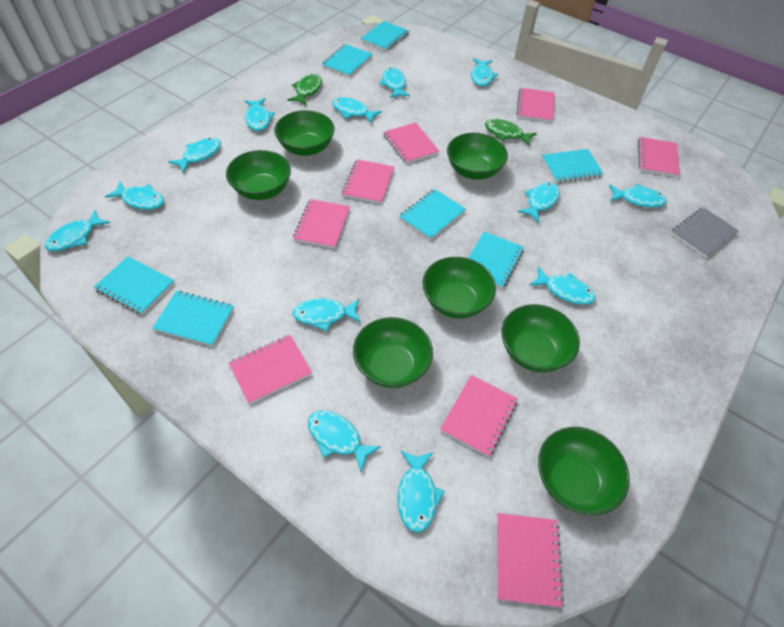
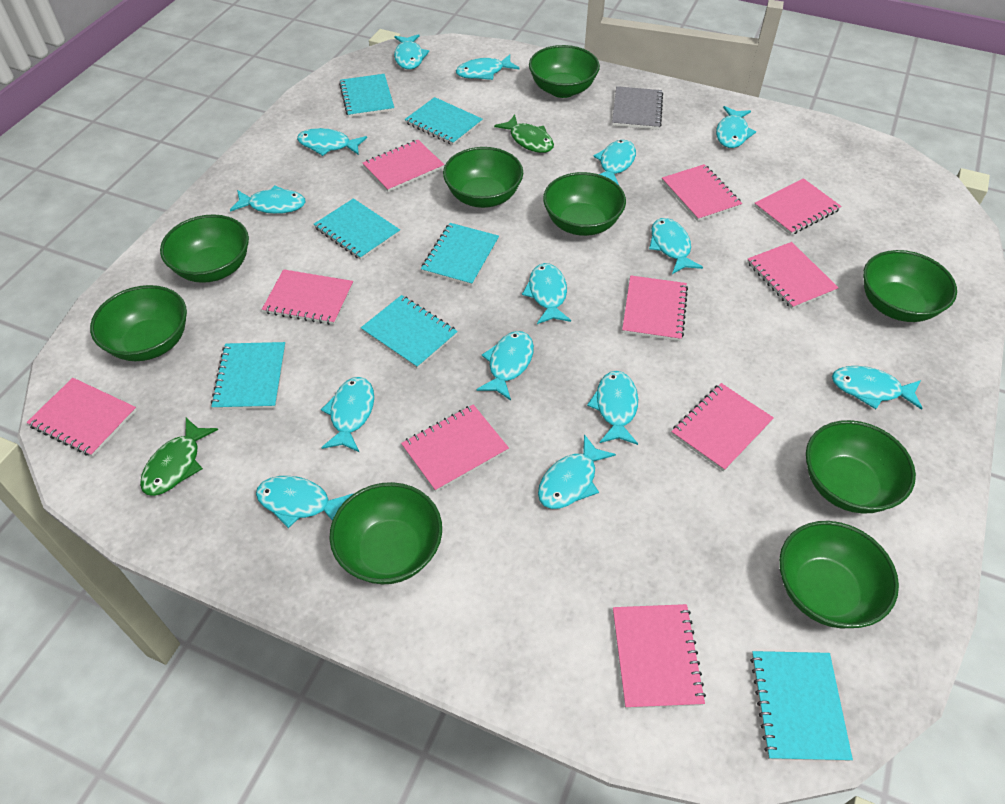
green bowl: [226,150,291,200] [274,110,335,156] [353,317,433,388] [422,257,496,319] [447,133,508,180] [501,304,580,372] [538,427,630,515] = 7 -> [90,285,187,361] [160,214,249,283] [330,482,442,585] [443,147,523,208] [529,45,600,98] [543,172,626,236] [779,521,899,628] [806,420,916,514] [863,250,957,322] = 9
pink notebook: [228,335,312,404] [293,199,350,249] [342,159,394,204] [383,122,439,164] [440,375,518,457] [497,513,564,607] [516,88,555,122] [638,137,680,177] = 8 -> [27,378,137,457] [262,269,353,325] [363,140,444,192] [401,404,509,492] [613,604,706,709] [622,275,688,341] [662,164,742,221] [671,383,774,472] [747,242,839,309] [754,178,841,235] = 10
turquoise fish: [45,210,110,251] [105,181,164,210] [168,138,221,173] [244,98,275,131] [293,298,361,331] [308,411,381,472] [332,97,382,123] [379,67,410,98] [397,451,445,533] [471,59,498,86] [518,182,560,222] [529,267,596,305] [609,184,667,208] = 13 -> [230,186,306,214] [256,476,354,528] [297,128,367,156] [321,377,374,452] [394,34,429,70] [456,55,520,80] [477,331,534,401] [522,263,571,324] [538,434,616,509] [587,371,638,445] [593,140,636,185] [649,218,703,274] [716,106,756,148] [832,366,923,410] = 14

